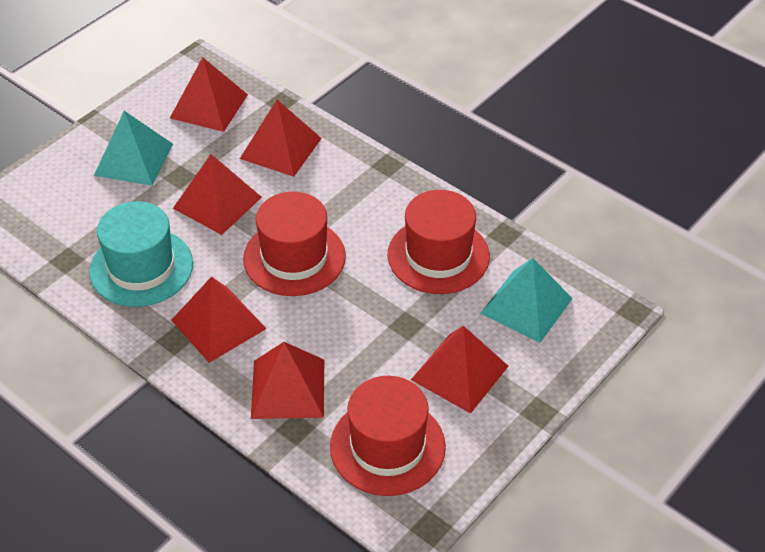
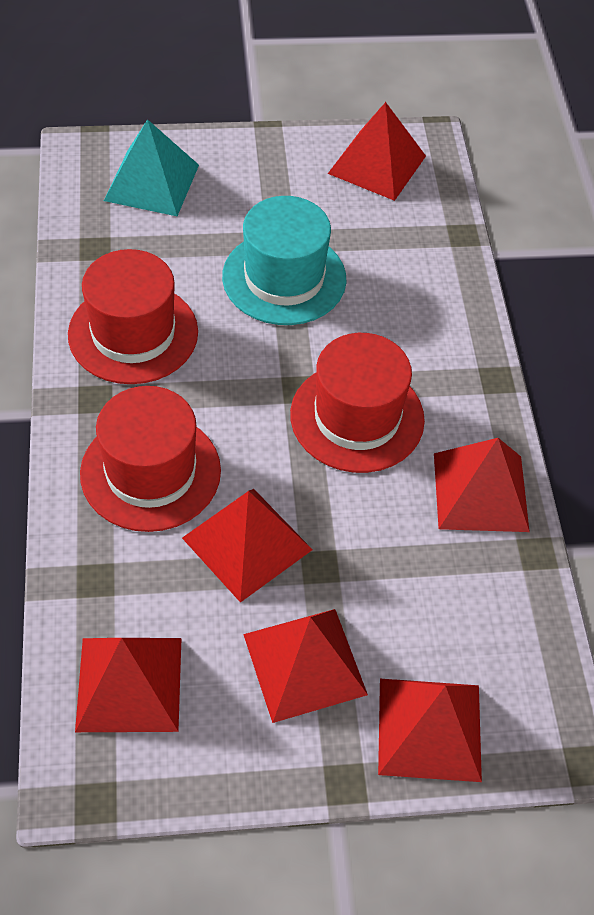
turquoise pyramid: [94,111,173,186] [480,258,573,343] = 2 -> [104,119,199,216] = 1

